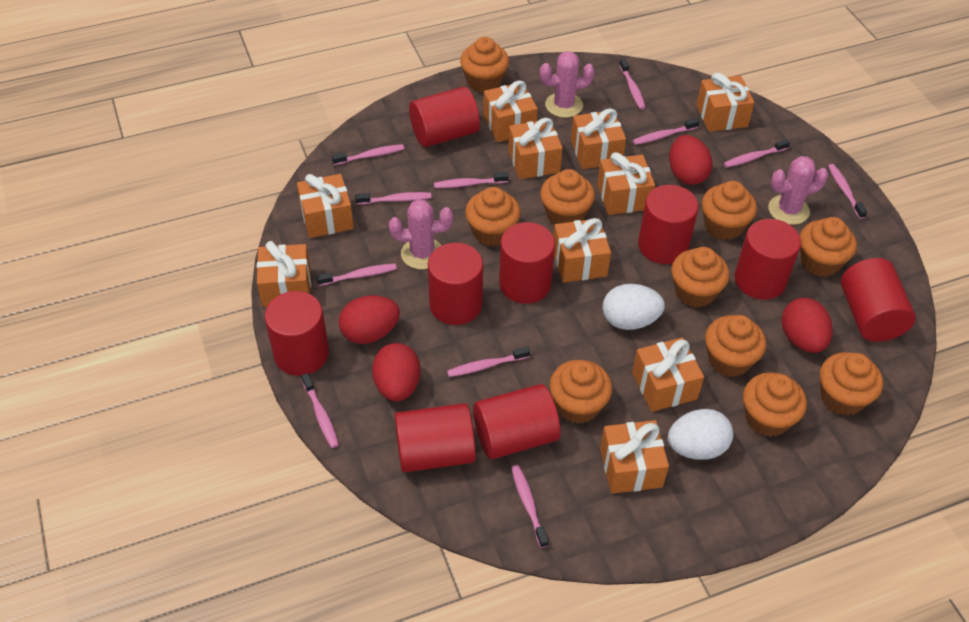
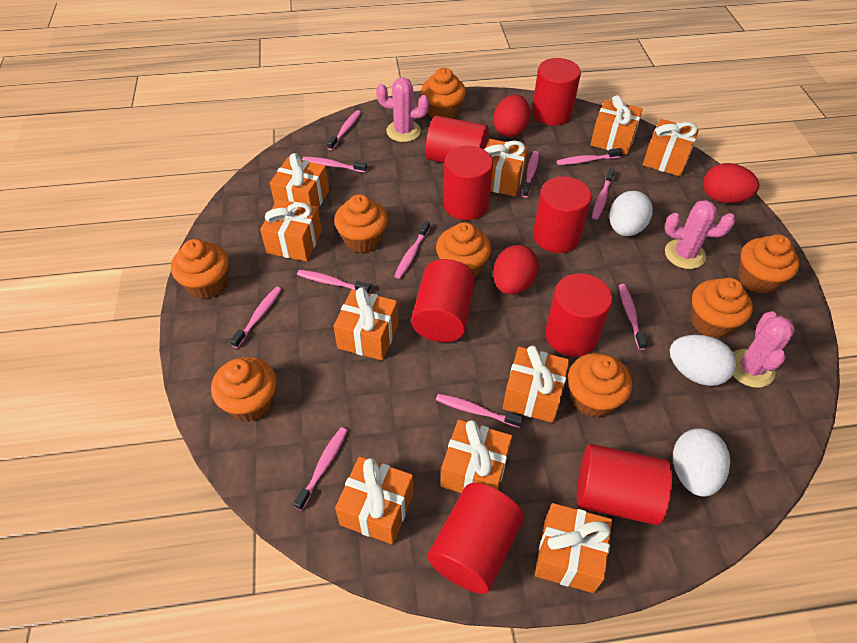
orange cupcake: [460,37,509,93] [465,187,521,247] [540,169,595,225] [549,360,612,424] [671,247,729,308] [702,181,757,240] [705,315,766,377] [743,372,807,437] [800,217,857,277] [820,352,883,415] = 10 -> [171,239,229,299] [211,357,276,422] [334,194,388,253] [421,68,466,118] [436,222,491,277] [568,353,632,418] [691,278,753,338] [738,234,800,294] = 8
red cylinder: [265,291,329,376] [394,403,476,473] [409,87,480,147] [428,243,483,325] [473,384,560,459] [499,222,555,304] [638,185,699,264] [734,219,801,300] [841,258,916,342] = 9 -> [411,259,475,342] [425,115,489,163] [428,483,524,594] [443,146,493,220] [532,58,581,126] [533,176,592,253] [545,273,612,357] [577,444,672,525] = 8
red egg: [339,295,400,344] [372,343,421,402] [669,135,713,185] [781,298,833,353] = 4 -> [493,94,530,137] [493,245,539,295] [703,163,759,203] = 3
white egg: [602,284,665,330] [668,409,733,460] = 2 -> [609,191,652,236] [670,335,736,386] [673,428,730,497] = 3

